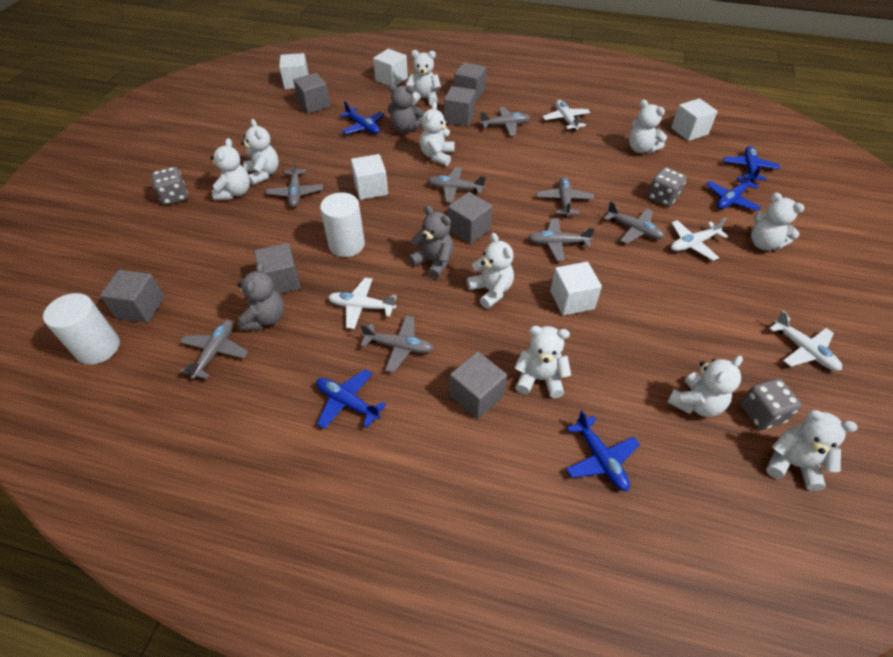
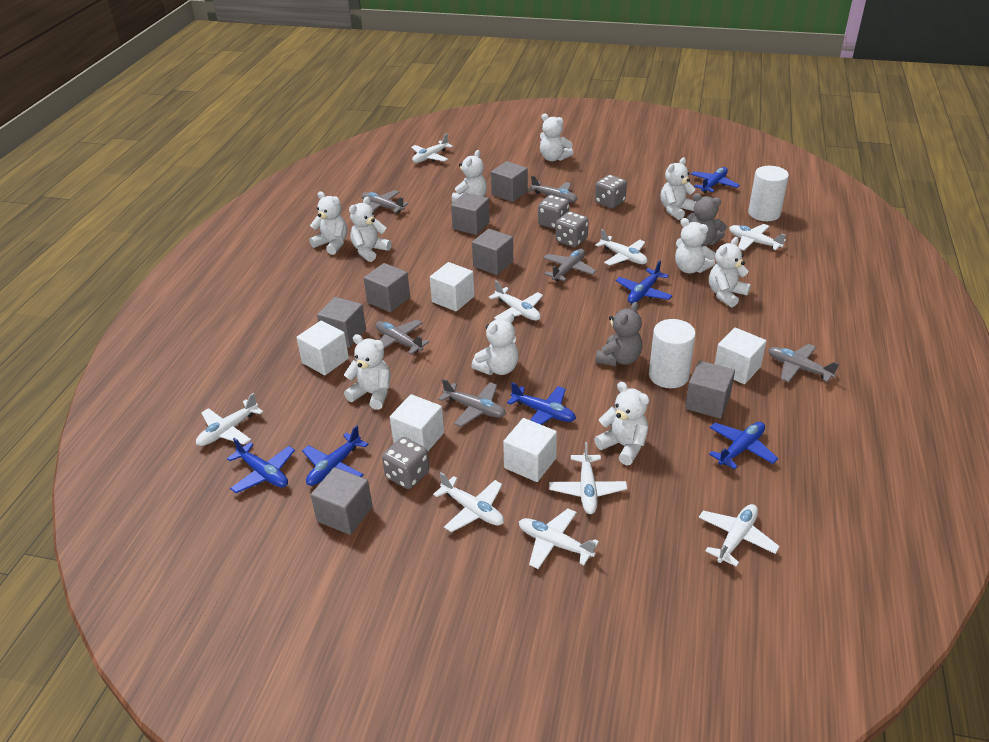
blue plane: [316,369,386,429] [339,101,384,134] [566,410,640,491] [706,171,761,211] [723,146,780,182] = 5 -> [227,437,295,493] [302,425,368,486] [507,382,576,425] [616,260,673,303] [691,167,740,193] [709,422,778,470] = 6
grey dice: [151,167,188,205] [648,167,687,207] [740,379,802,430] = 3 -> [382,437,429,489] [538,195,569,229] [556,211,589,247] [595,175,627,208] = 4
grey plane: [180,320,248,379] [266,159,323,207] [360,315,434,373] [428,167,486,203] [480,107,530,135] [528,218,595,261] [537,176,594,217] [604,201,665,244] = 8 -> [361,190,409,213] [375,320,429,355] [438,379,506,427] [528,176,578,202] [543,249,597,281] [768,344,839,382] = 6
grey teddy bear: [237,262,284,331] [388,84,424,134] [409,205,453,279] = 3 -> [596,302,642,366] [687,193,727,246] = 2
white plane: [328,278,397,329] [542,100,590,131] [671,218,728,261] [769,311,842,371] = 4 -> [196,393,263,446] [411,133,453,163] [433,472,504,532] [489,281,543,321] [519,509,599,569] [549,442,627,514] [595,229,647,266] [699,504,780,567] [729,224,786,251] = 9

